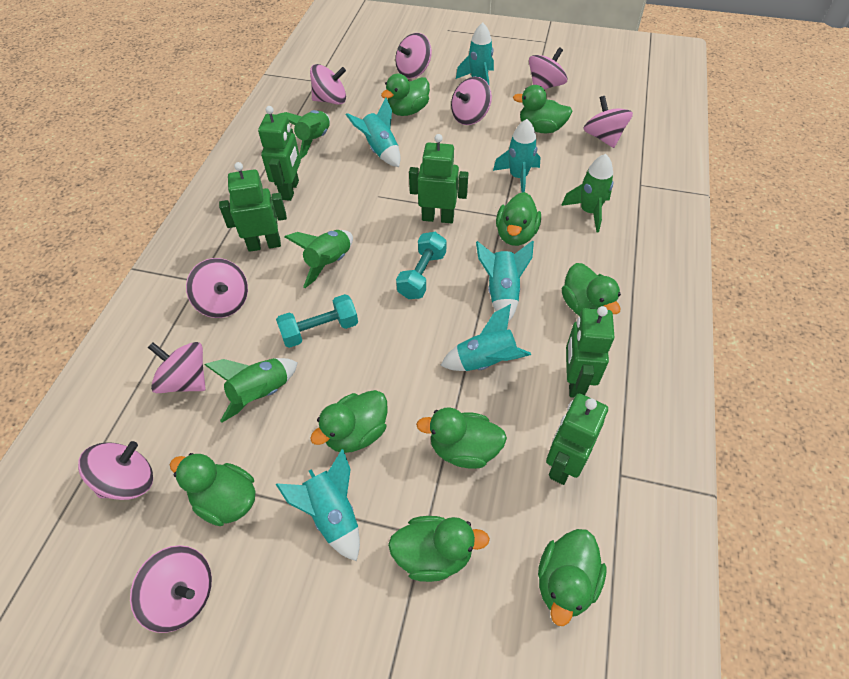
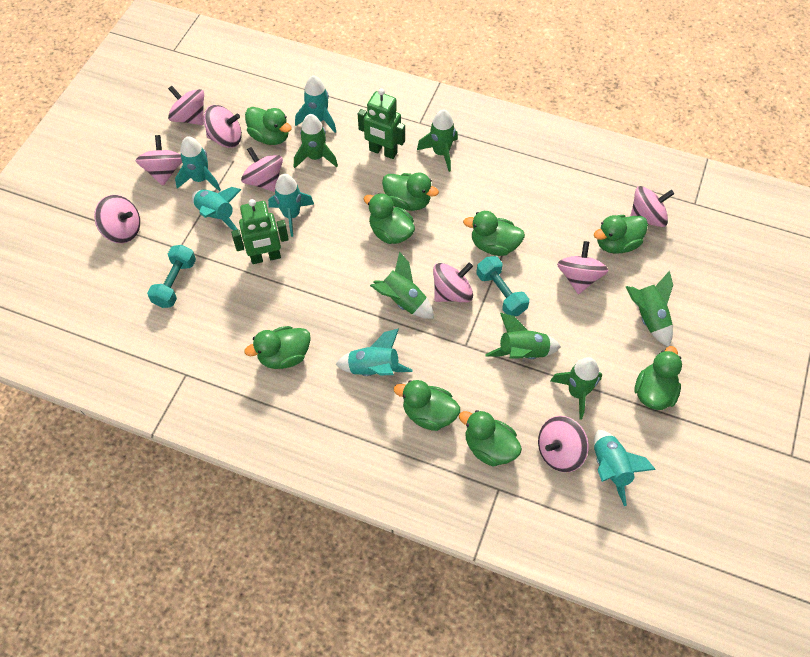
green robot: [219,162,287,252] [258,106,301,201] [409,134,468,224] [546,394,608,485] [566,306,615,398] = 5 -> [231,199,289,264] [358,88,405,159] = 2
green rocket: [204,358,298,422] [278,110,330,159] [285,230,353,288] [561,154,614,232] = 4 -> [294,114,338,168] [370,251,434,319] [417,109,458,172] [485,313,561,359] [551,357,602,420] [626,270,673,347] = 6

